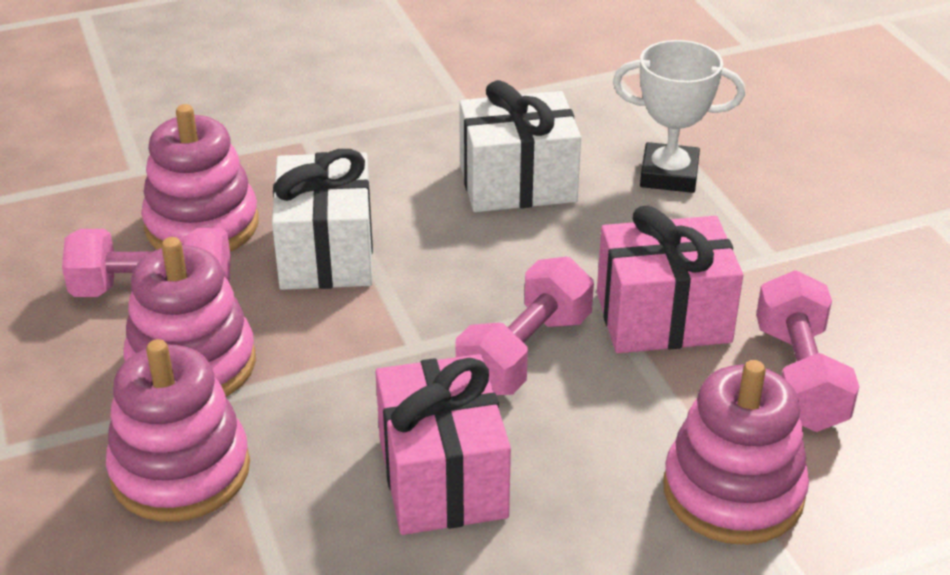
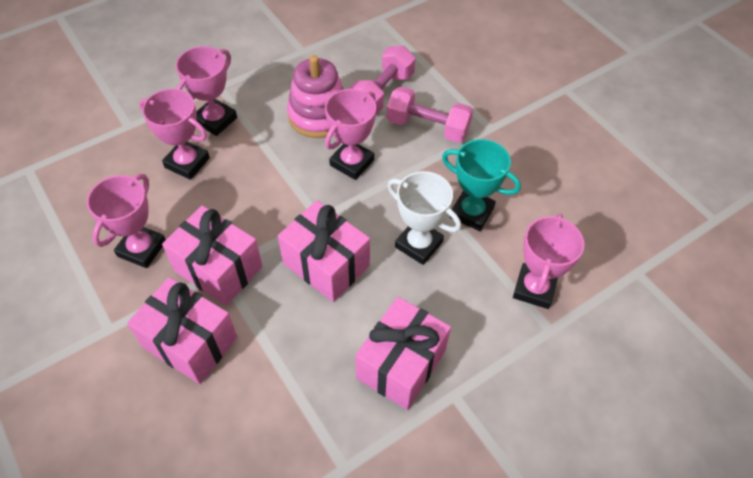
pink dumbbell: [62,228,231,297] [456,257,594,395] [756,270,859,432] = 3 -> [350,46,415,115] [387,86,473,143] = 2
pink gift: [375,354,511,535] [597,205,743,353] = 2 -> [127,277,237,384] [162,206,263,306] [278,201,370,302] [355,297,451,410] = 4
pink stacking toy: [106,339,250,522] [124,237,256,397] [141,104,259,252] [663,360,809,545] = 4 -> [287,55,344,138] = 1
pink trophy: none = 0 -> [87,174,166,268] [139,89,210,180] [176,46,237,136] [325,89,376,180] [513,213,585,309] = 5
turquoise trophy: none = 0 -> [442,139,521,231] = 1
white gift: [272,149,373,290] [459,80,581,212] = 2 -> none = 0

